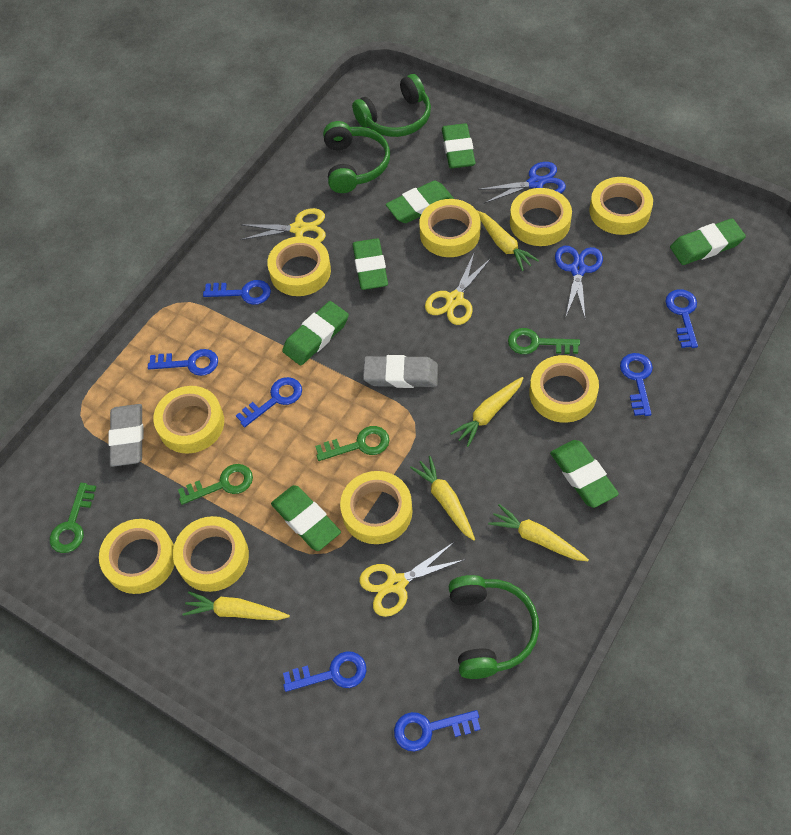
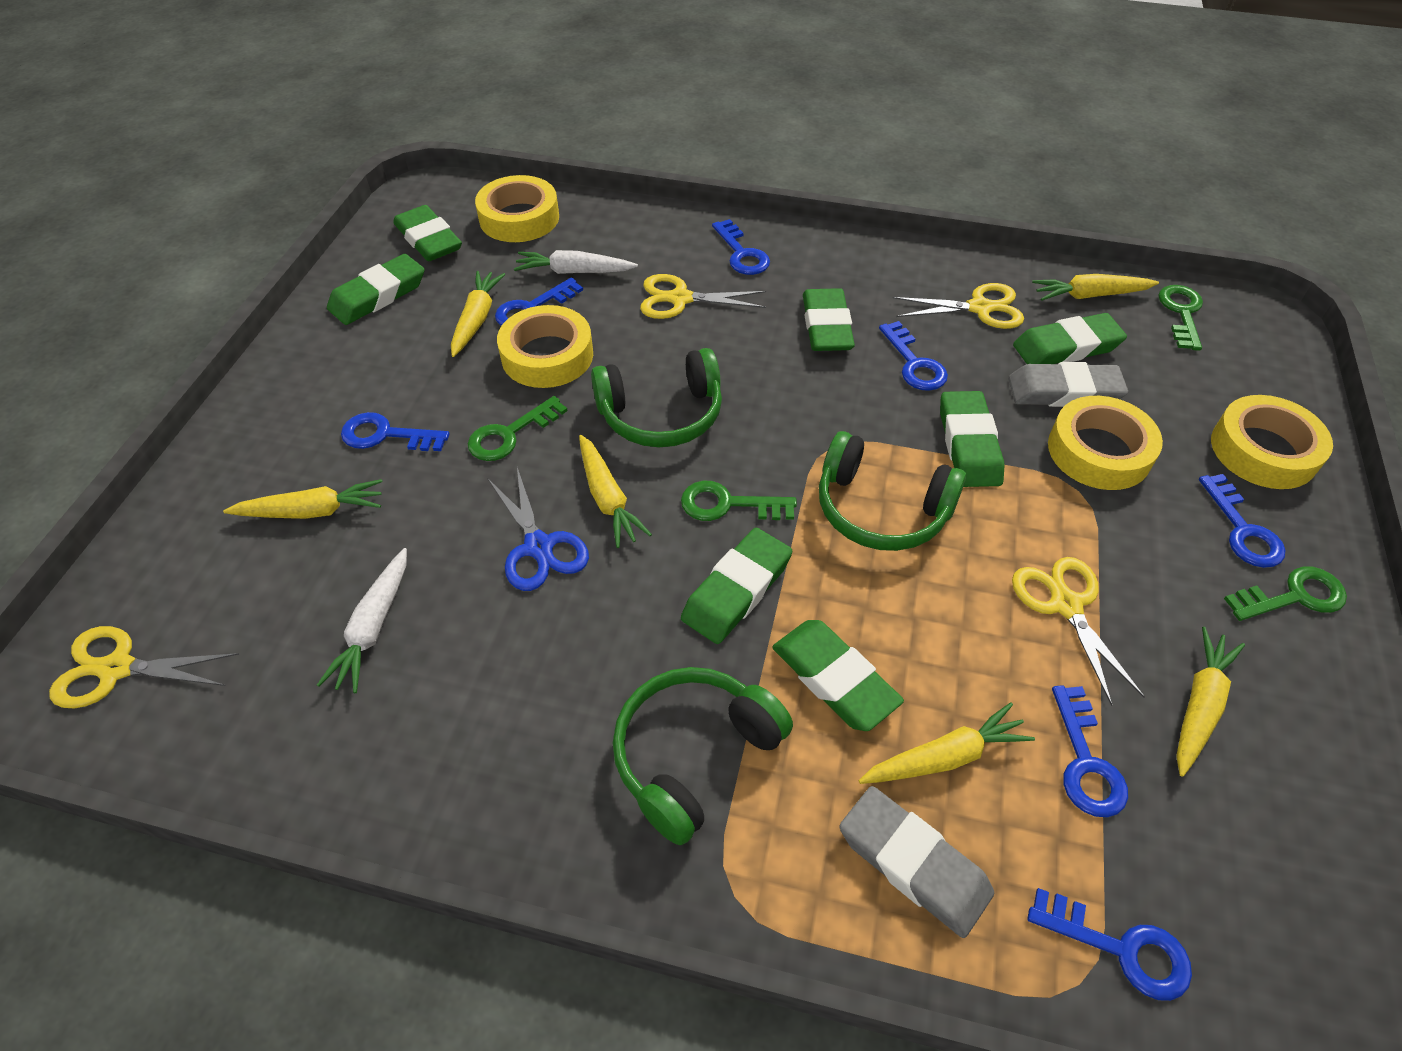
blue scissors: [478,162,566,204] [555,246,603,318] = 2 -> [487,468,589,591] = 1
white carrot: none = 0 -> [317,548,407,693] [514,250,638,274] = 2
yellow carrot: [183,591,290,620] [410,456,475,541] [450,377,523,447] [477,211,539,271] [488,504,589,561] = 5 -> [223,479,383,519] [451,271,506,357] [579,435,652,548] [859,702,1035,784] [1032,274,1159,301] [1176,626,1245,777] = 6
yellow scissors: [240,208,326,242] [360,542,464,617] [425,254,491,325] = 3 -> [49,626,239,708] [640,274,766,319] [893,283,1024,329] [1012,557,1145,706] = 4
yellow tape: [99,519,175,594] [153,386,224,454] [173,516,249,592] [267,236,331,296] [340,471,413,544] [419,199,481,257] [510,188,572,246] [529,355,599,423] [589,177,653,235] = 9 -> [475,175,559,242] [497,305,593,388] [1048,396,1163,490] [1211,395,1333,489] = 4

